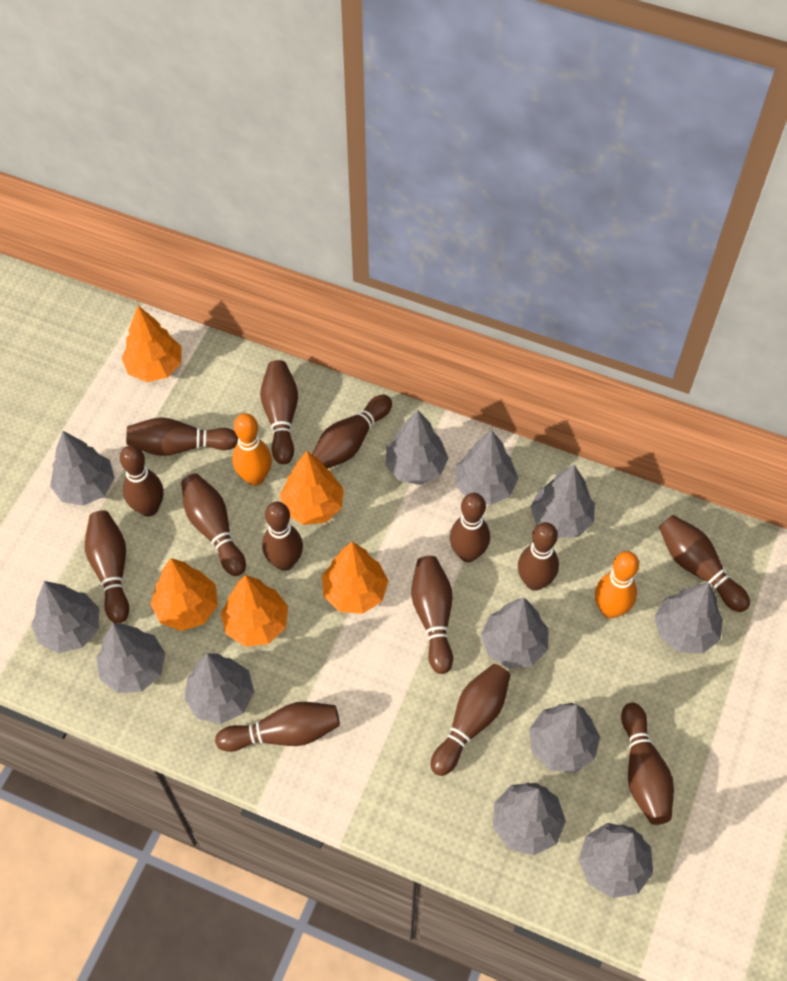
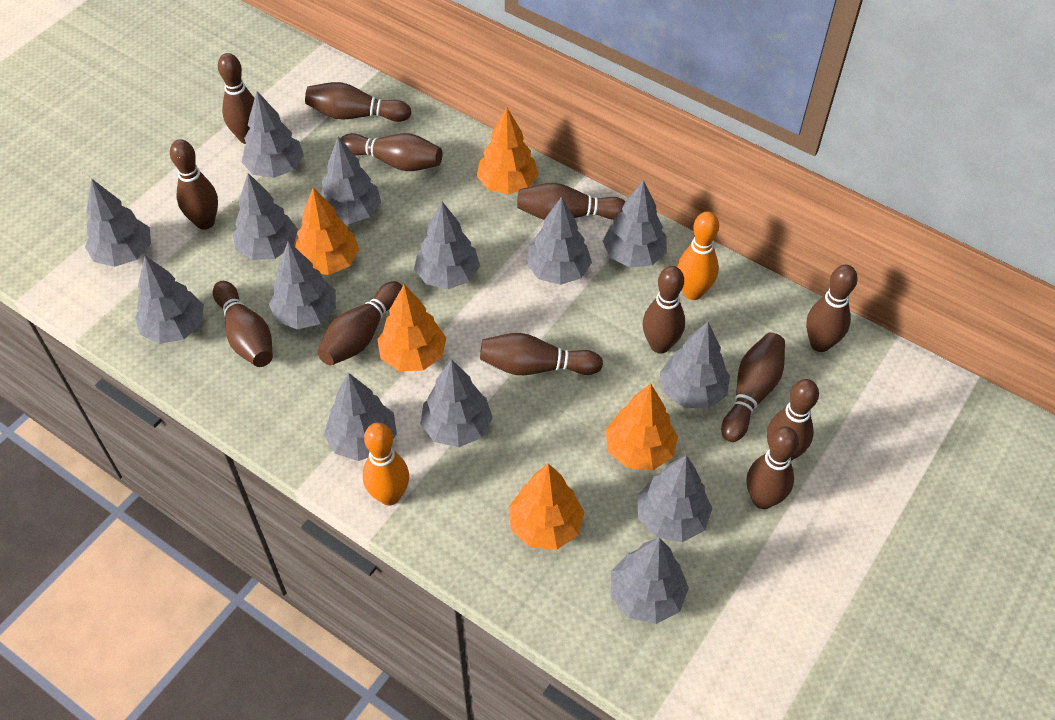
brown bowling pin: [85,511,129,623] [120,445,163,517] [126,417,238,456] [181,473,246,576] [215,702,340,752] [260,360,298,464] [262,502,303,571] [312,395,392,469] [411,556,453,674] [431,664,510,776] [450,493,490,562] [518,522,559,591] [621,703,674,825] [659,515,750,612] = 14 -> [170,139,218,230] [213,281,273,367] [218,53,255,144] [305,82,411,122] [317,281,403,366] [340,133,443,171] [480,333,603,375] [517,183,626,220] [643,266,685,354] [721,332,785,442] [747,427,799,509] [767,379,819,461] [806,265,858,352] = 13
grey tree: [32,581,99,653] [50,431,115,506] [97,623,166,693] [184,653,254,724] [386,410,448,485] [455,430,519,505] [481,598,548,669] [493,782,566,855] [529,703,600,773] [530,465,595,538] [579,823,653,898] [655,583,723,654] = 12 -> [85,178,151,267] [135,256,204,344] [233,173,298,260] [242,91,304,178] [269,241,336,329] [320,137,381,224] [324,373,397,461] [414,201,480,289] [420,359,493,447] [526,196,592,285] [603,180,667,267] [611,538,689,624] [637,455,713,542] [660,322,730,409] = 14

